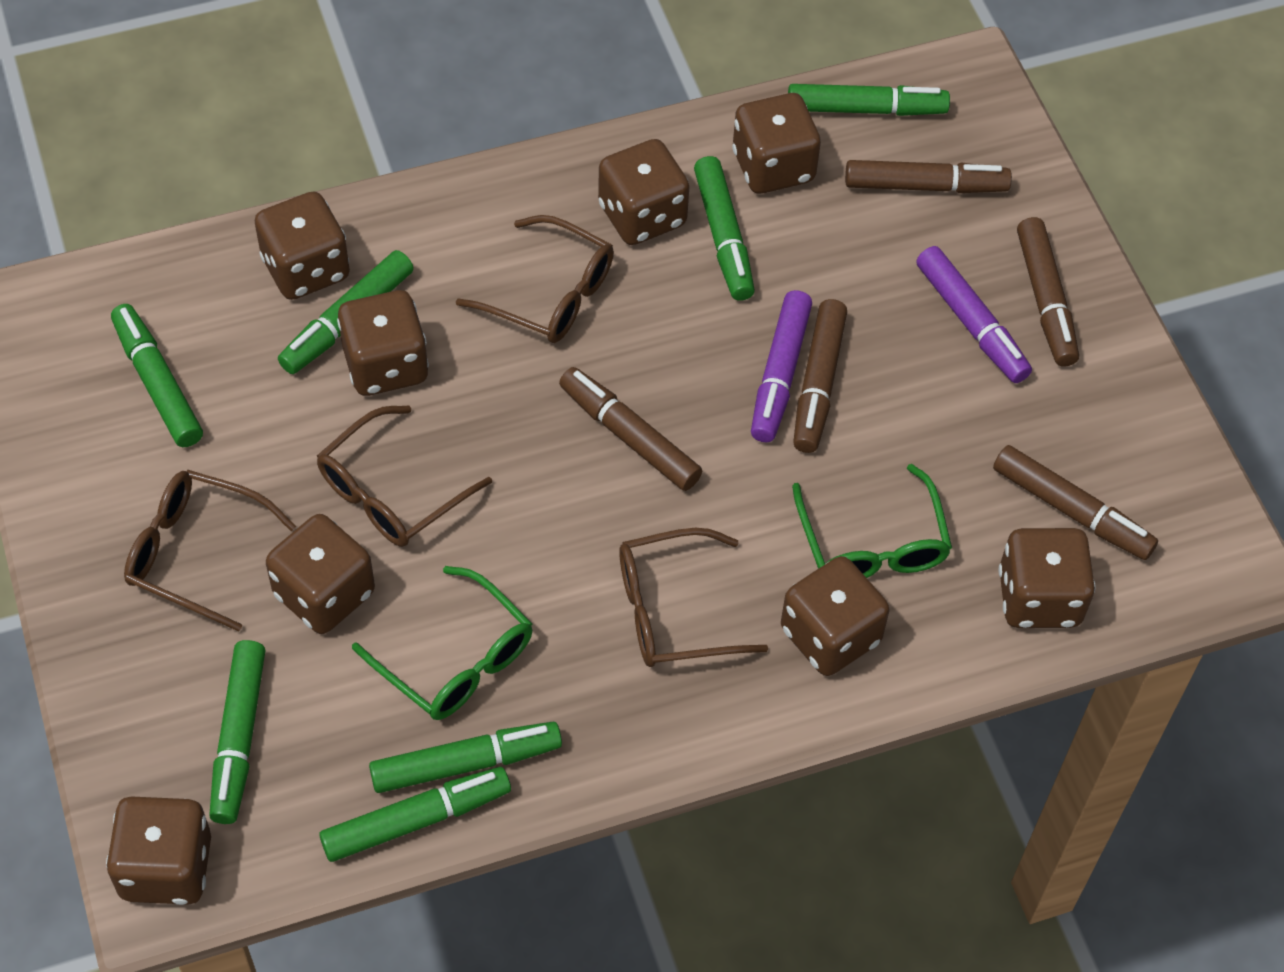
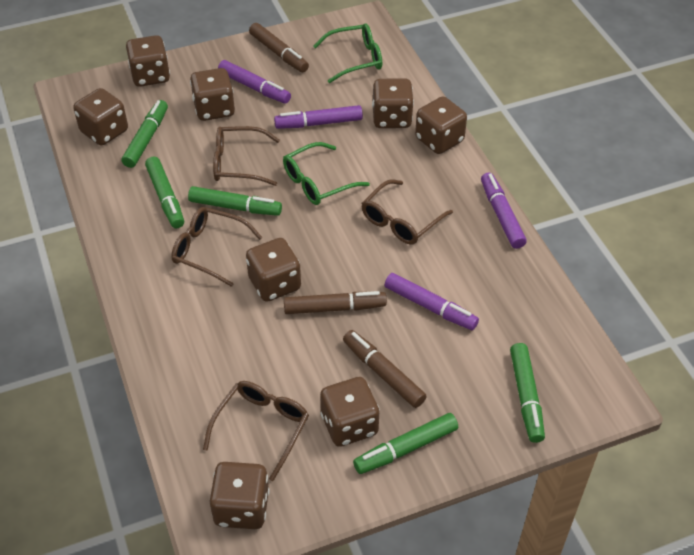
brown marker: [559,367,702,491] [793,299,847,453] [845,160,1012,193] [993,445,1158,560] [1017,217,1079,367] = 5 -> [249,23,309,72] [284,291,387,314] [343,330,427,408] = 3
green marker: [111,304,203,447] [209,640,266,824] [278,250,414,374] [319,767,511,862] [369,722,562,793] [694,156,755,301] [788,84,950,116] = 7 -> [122,100,168,168] [145,157,184,228] [188,186,282,216] [353,413,458,474] [510,343,545,443] = 5
purple marker: [751,290,812,442] [916,246,1032,383] = 2 -> [218,60,291,104] [274,105,363,129] [385,273,479,330] [481,172,527,249] = 4

